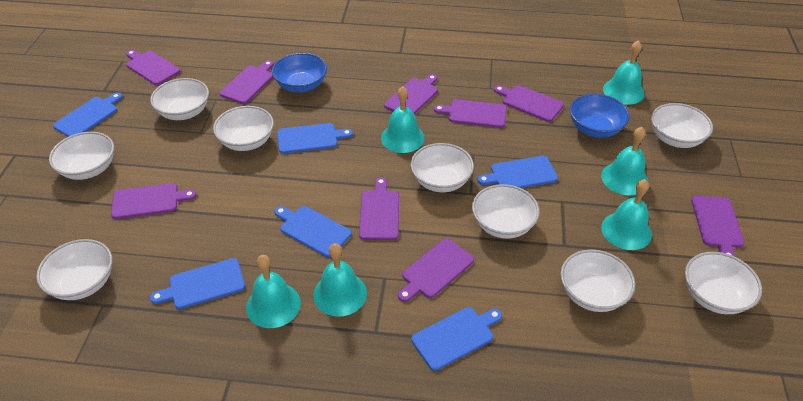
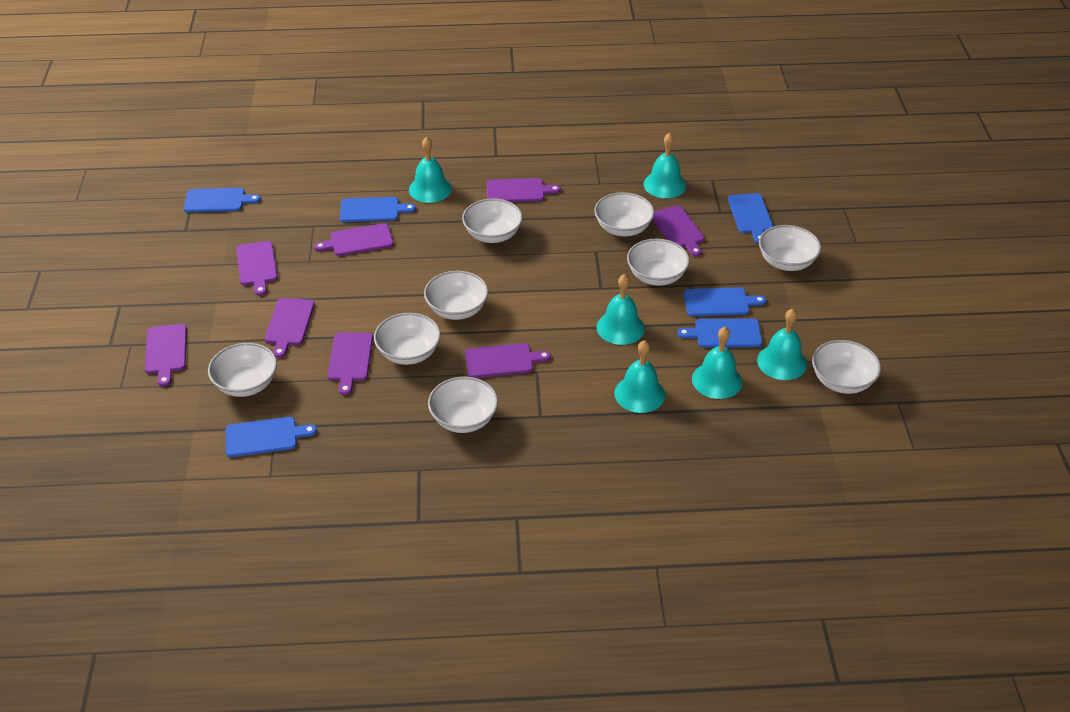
blue bowl: [272,53,327,92] [570,94,630,138] = 2 -> none = 0
purple cutting board: [111,183,196,219] [126,50,180,85] [220,60,274,104] [359,177,399,240] [384,74,438,114] [398,238,474,302] [434,99,507,128] [494,85,564,122] [691,196,744,257] = 9 -> [145,324,187,386] [236,241,278,296] [265,298,315,358] [314,223,393,256] [328,333,373,395] [465,343,551,378] [487,178,561,202] [652,206,705,256] = 8

